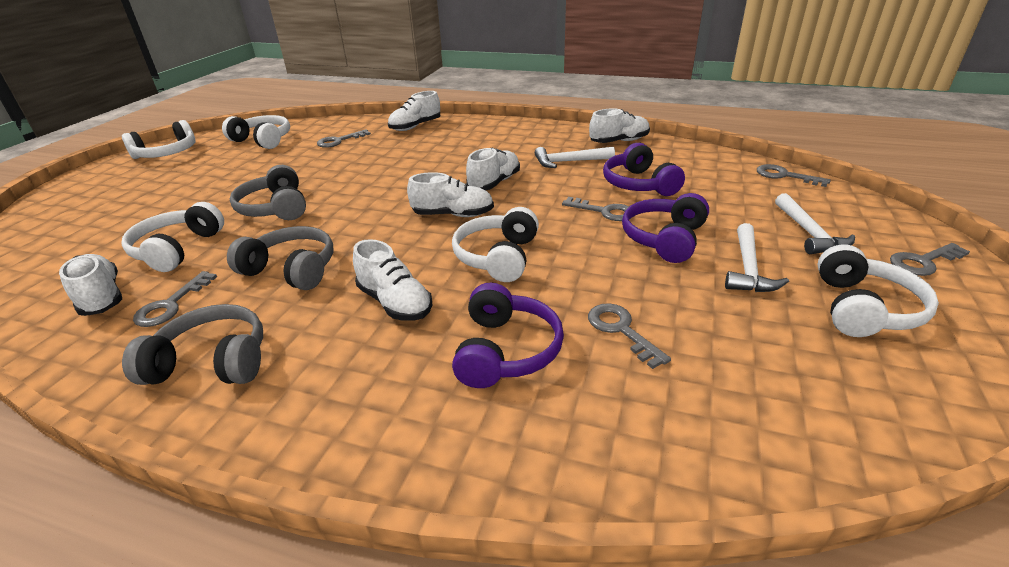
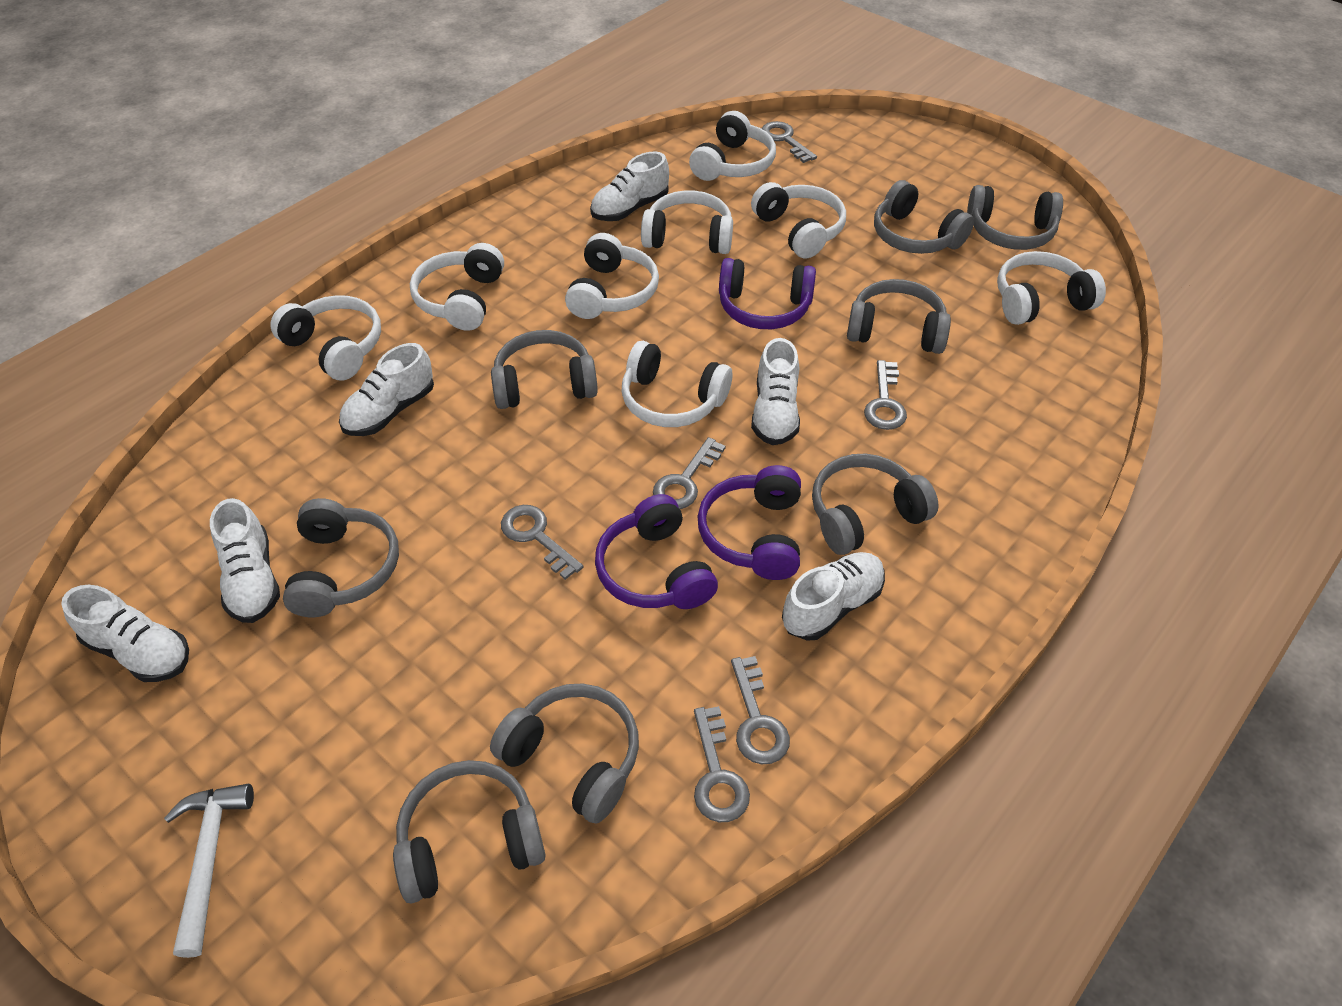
grey headphones: [122,304,263,385] [227,226,333,290] [230,165,306,220] = 3 -> [283,498,399,617] [393,760,546,903] [490,683,639,824] [491,330,598,409] [812,454,939,555] [847,279,951,354] [874,180,974,254] [967,185,1063,250] = 8
white hammer: [535,147,615,168] [725,223,789,292] [775,193,855,254] = 3 -> [164,784,254,958] = 1
white headphones: [121,202,224,272] [122,120,195,159] [222,115,290,149] [452,207,539,282] [818,244,939,337] = 5 -> [270,295,381,380] [410,243,504,331] [565,233,659,319] [622,341,732,427] [641,190,733,254] [689,111,776,181] [751,182,846,258] [997,251,1106,325] = 8

